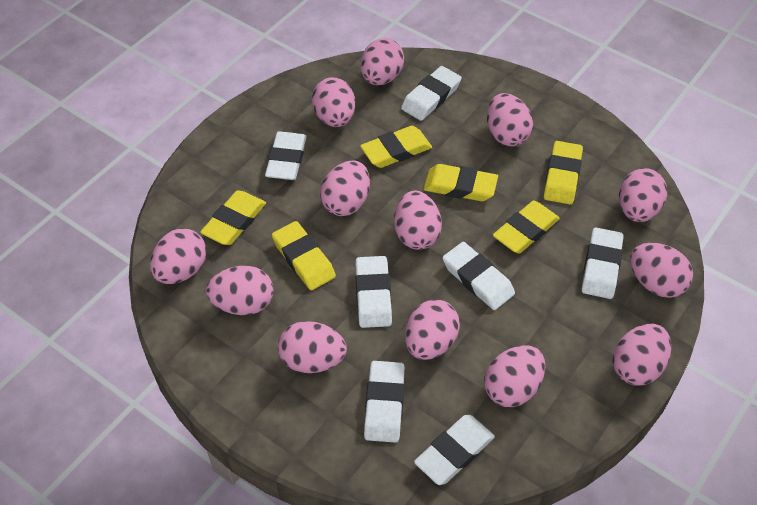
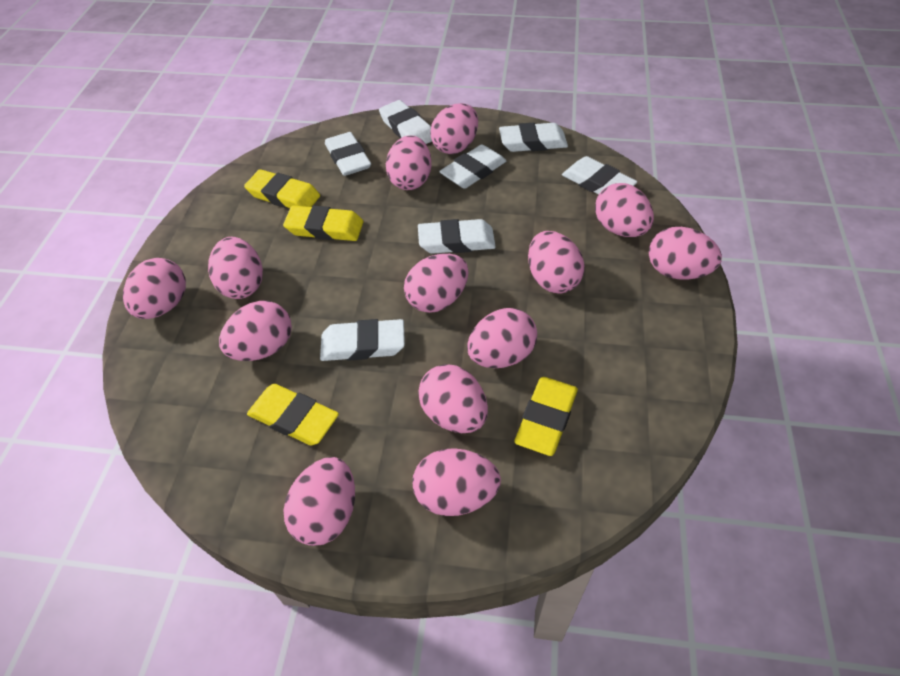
yellow eraser: [200,190,266,245] [272,221,336,290] [360,126,432,168] [423,164,498,201] [493,201,560,254] [544,141,583,204] = 6 -> [244,169,320,208] [247,384,339,446] [283,206,363,241] [514,377,578,456] = 4

